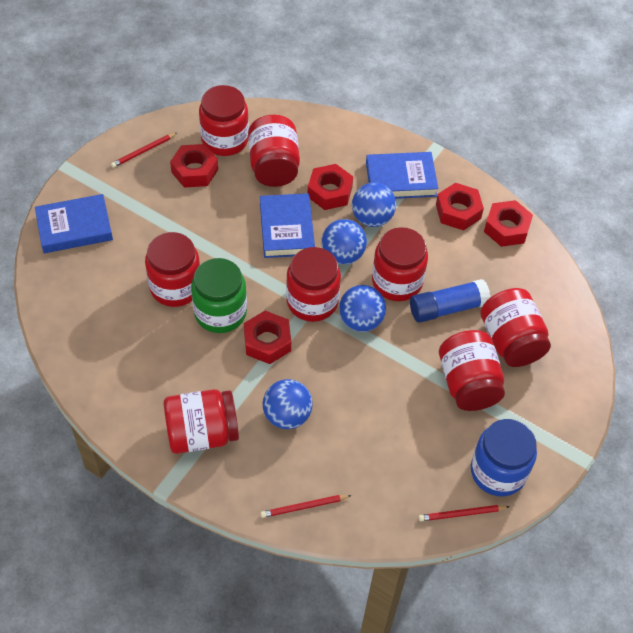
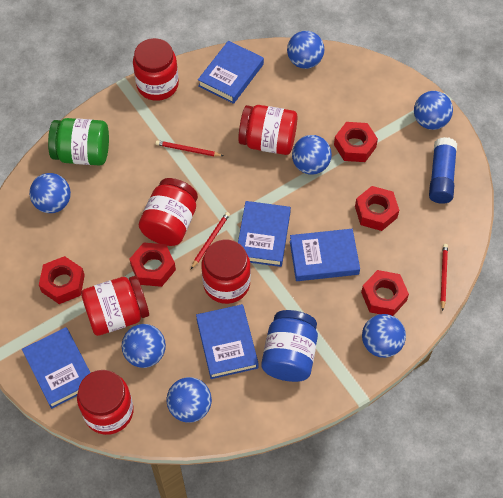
blue ball: [263,379,313,429] [322,219,367,264] [339,285,386,332] [352,182,396,227] = 4 -> [29,173,71,213] [122,324,166,368] [167,377,212,423] [287,31,324,69] [292,135,332,175] [362,314,406,358] [414,91,453,130] = 7
blue book: [35,194,113,253] [260,193,315,258] [366,152,438,199] = 3 -> [22,327,91,409] [196,304,259,379] [198,41,264,104] [238,201,291,267] [290,229,360,281] = 5
red jar: [145,232,200,307] [163,389,239,454] [199,85,249,156] [248,115,300,187] [286,247,341,322] [372,227,428,301] [439,330,505,411] [480,288,551,367] = 8 -> [77,370,134,435] [81,276,149,336] [133,38,179,101] [139,178,198,246] [201,239,251,304] [238,105,297,155] = 6

